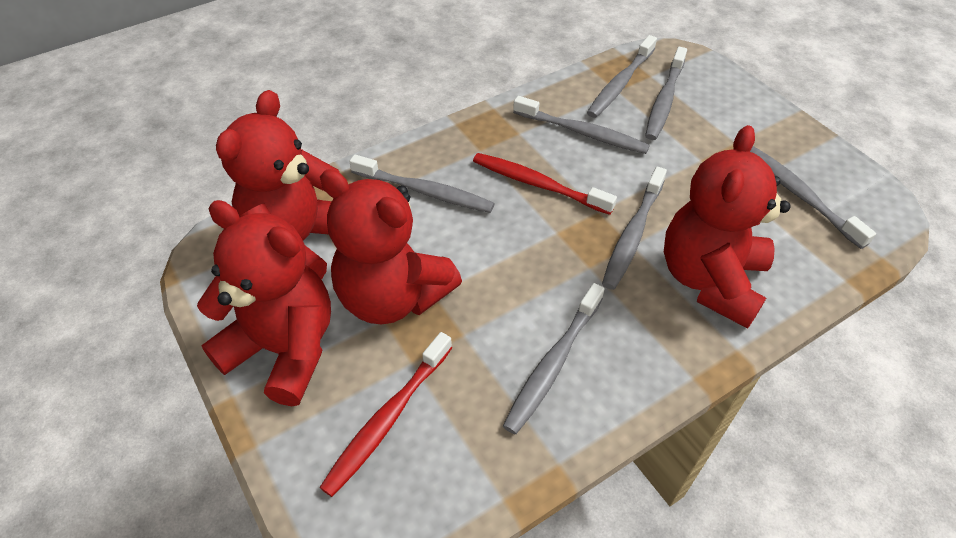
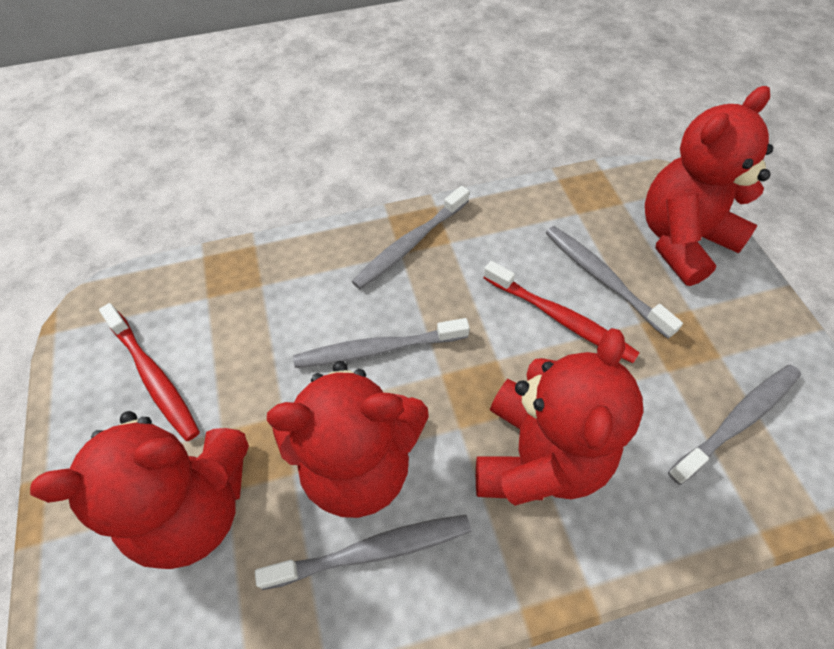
grey toothbrush: [349,154,495,213] [503,283,604,434] [513,96,650,154] [587,35,657,118] [602,167,667,290] [645,47,687,140] [750,146,876,249] = 7 -> [255,515,471,590] [293,318,470,368] [352,186,469,289] [546,226,683,339] [668,365,801,485] = 5

